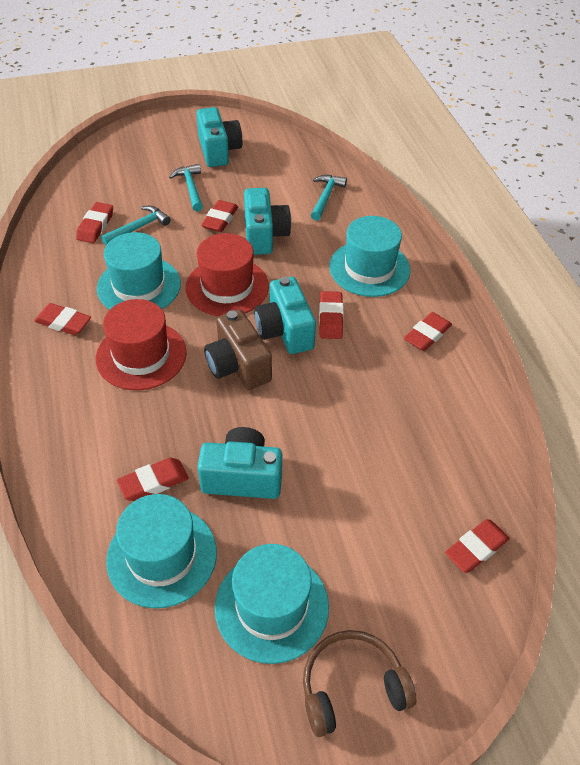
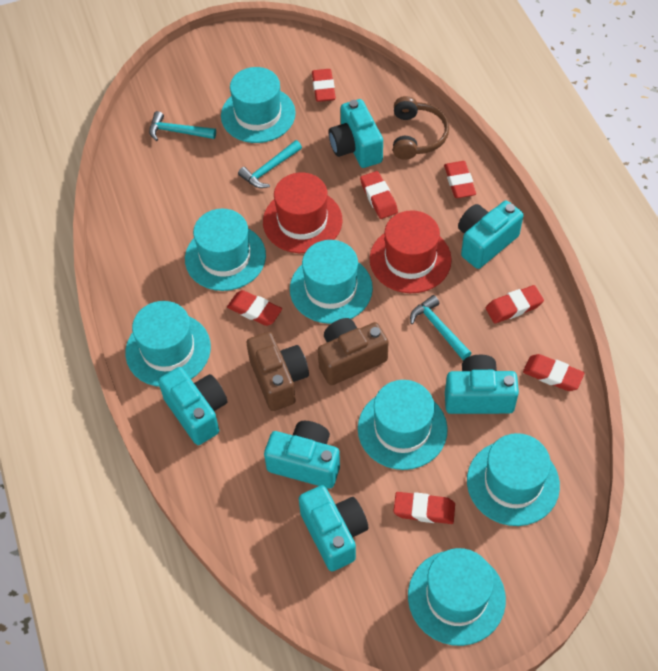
brown camera: [204,309,272,390] = 1 -> [247,332,309,411] [318,318,389,385] = 2
turquoise camera: [196,107,243,167] [197,427,282,499] [244,188,291,255] [254,276,316,354] = 4 -> [158,367,227,445] [264,421,340,489] [299,485,368,571] [329,99,383,168] [445,354,519,414] [458,201,523,269] = 6
turquoise hat: [97,232,181,310] [106,494,217,608] [215,544,329,664] [329,216,410,297] = 4 -> [125,301,211,387] [185,209,266,291] [221,67,296,143] [290,240,373,324] [358,380,448,470] [408,548,506,646] [467,433,560,526] = 7

